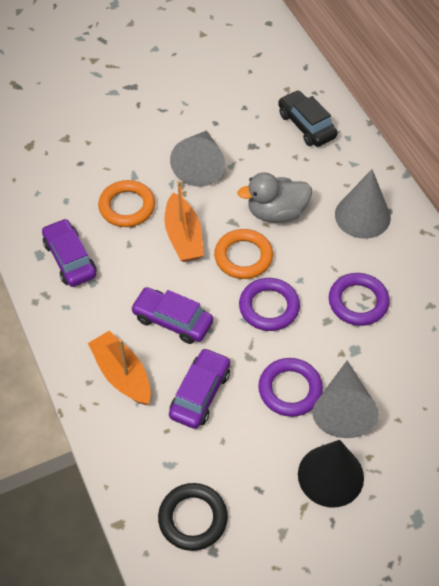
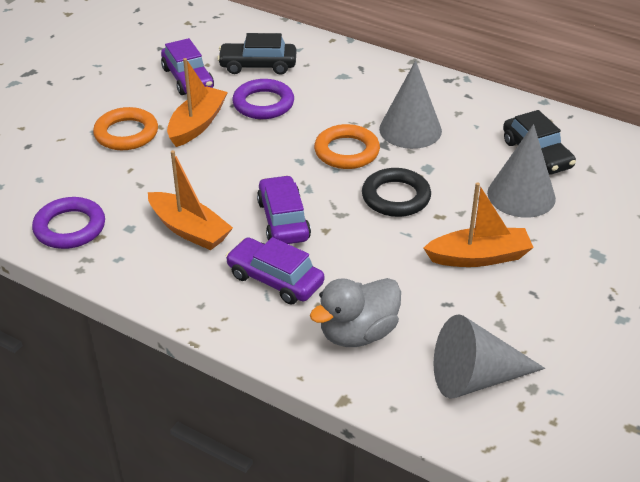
black car: [278,90,338,147] = 1 -> [217,33,296,75] [503,110,576,175] = 2
black cone: [298,440,364,508] = 1 -> none = 0
orange boat: [88,331,151,405] [164,181,204,262] = 2 -> [148,150,233,250] [167,58,228,147] [423,182,534,267] = 3
purple ring: [239,278,300,331] [258,358,323,417] [329,273,390,326] = 3 -> [32,197,105,249] [232,79,294,119] = 2

